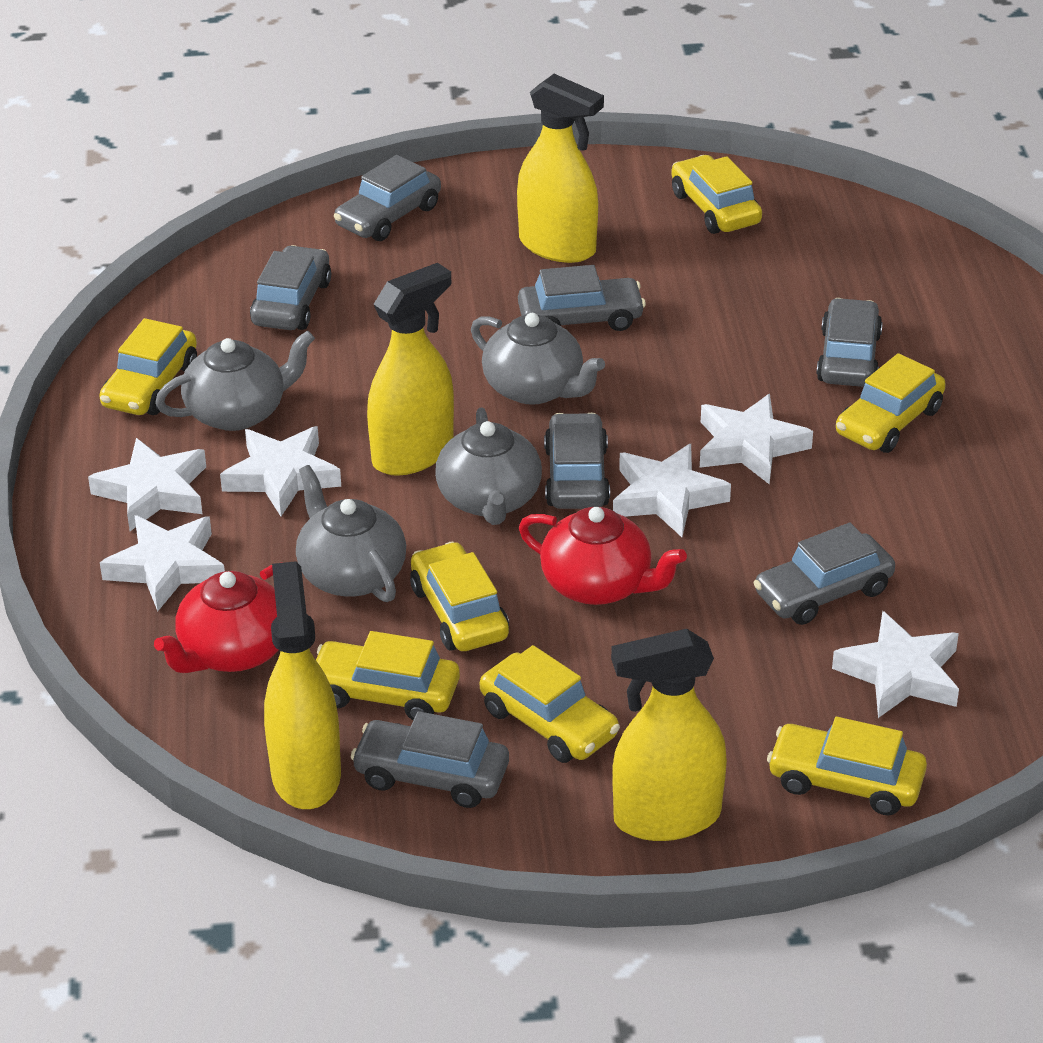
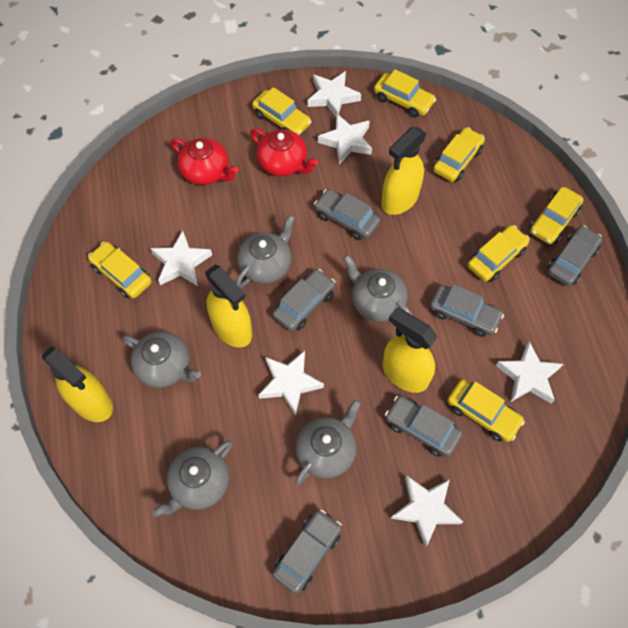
grey car: [250,245,331,330] [334,155,441,241] [350,711,509,808] [518,265,646,331] [544,413,610,509] [753,523,895,625] [816,298,883,387] = 7 -> [273,269,336,331] [273,509,342,594] [314,189,380,240] [385,396,462,457] [430,284,504,337] [547,225,602,286] = 6
grey teapot: [155,330,315,431] [296,465,406,602] [435,408,542,525] [471,313,605,405] = 4 -> [122,332,201,388] [153,440,233,517] [236,215,295,288] [295,399,361,485] [343,255,412,322] = 5

